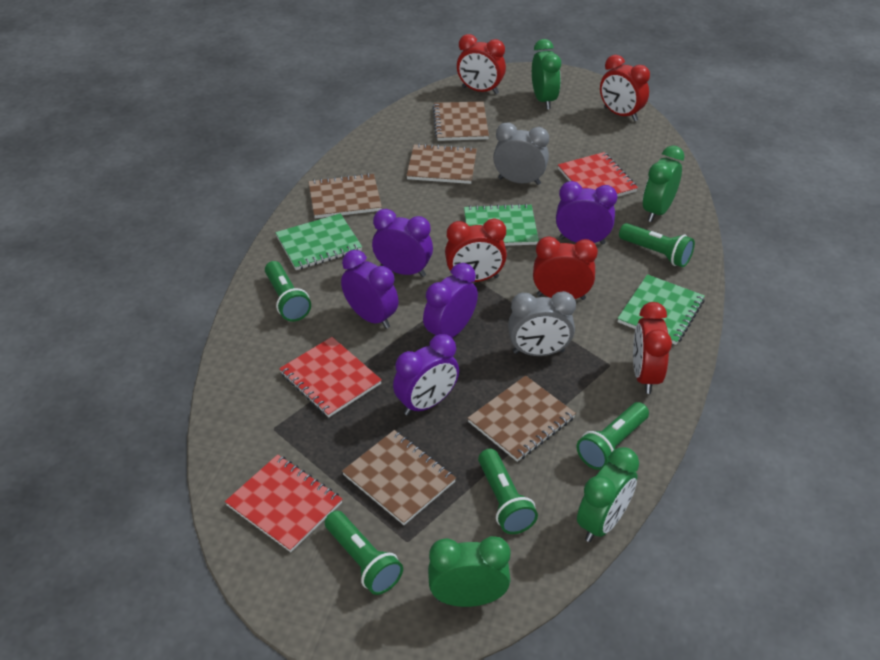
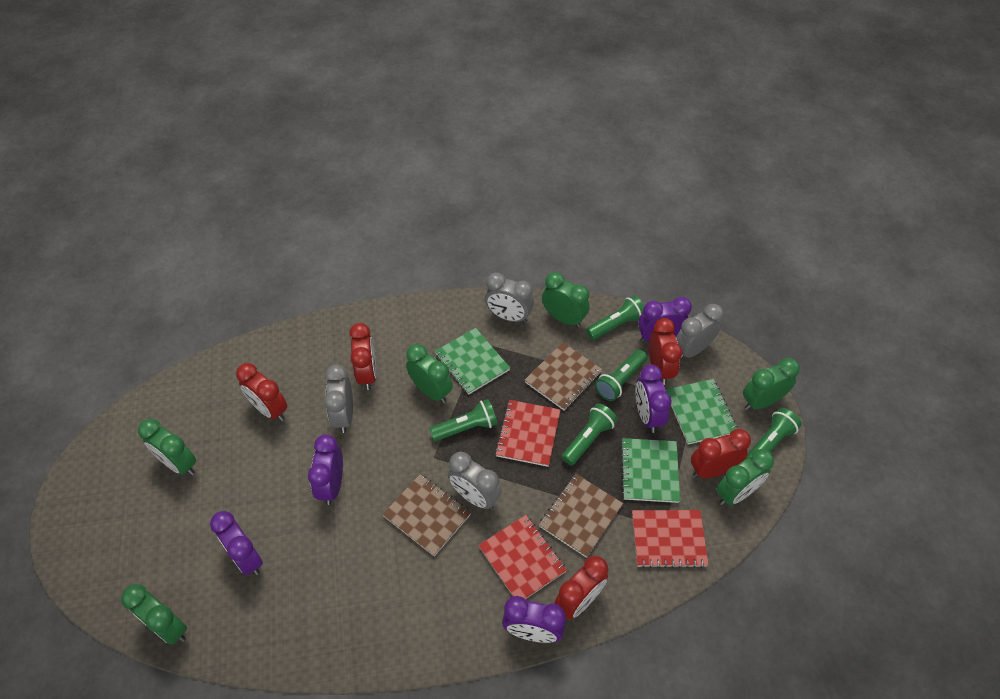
brown notebook: [308,173,382,218] [342,430,456,525] [406,144,477,184] [433,101,489,141] [468,375,576,462] = 5 -> [382,474,471,556] [525,342,602,410] [539,474,623,558] = 3
green clock: [428,536,510,607] [532,39,561,109] [577,447,639,542] [643,145,684,222] = 4 -> [121,584,187,645] [138,419,196,475] [406,344,453,403] [542,272,590,327] [716,449,774,505] [743,358,800,410] = 6
grey clock: [493,122,549,185] [508,291,576,356] = 2 -> [324,364,353,433] [448,452,502,509] [485,272,534,323] [676,304,723,360] = 4

